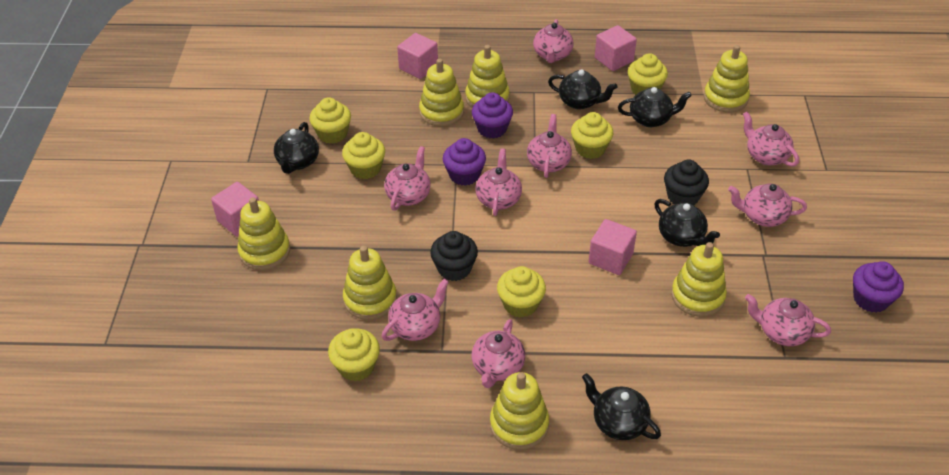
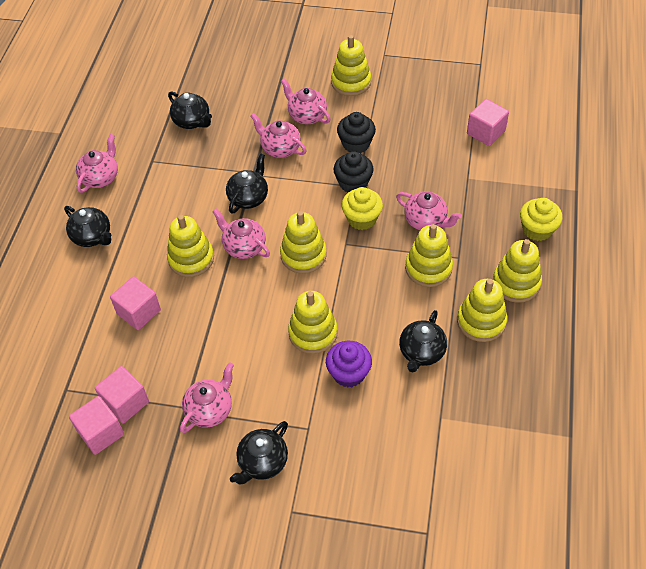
pink teapot: [382,279,449,341] [384,146,431,211] [472,319,525,388] [476,148,522,216] [527,114,572,178] [533,19,573,63] [728,184,807,227] [743,112,799,167] [745,294,831,346] = 9 -> [76,134,118,193] [180,362,234,433] [213,209,270,259] [251,113,307,158] [281,79,331,124] [396,192,462,230] = 6
purple cupcake: [443,138,486,186] [472,92,513,139] [853,261,904,313] = 3 -> [326,341,372,387] = 1
yellow cupcake: [309,97,351,144] [328,328,380,381] [342,132,385,179] [497,266,546,318] [571,112,613,159] [628,53,668,95] = 6 -> [342,187,383,230] [520,198,562,241] = 2

